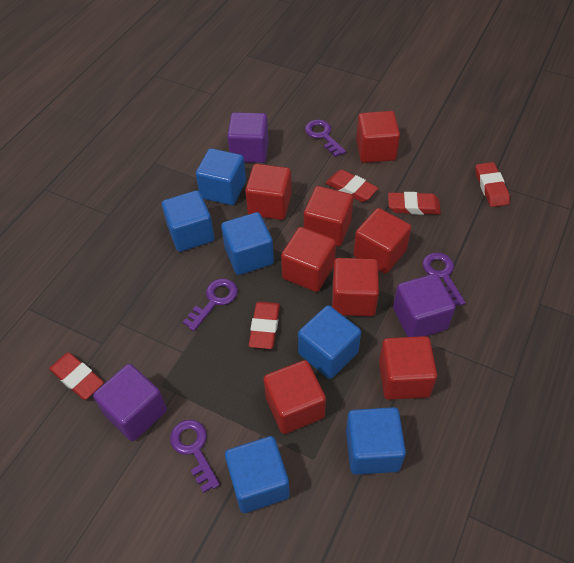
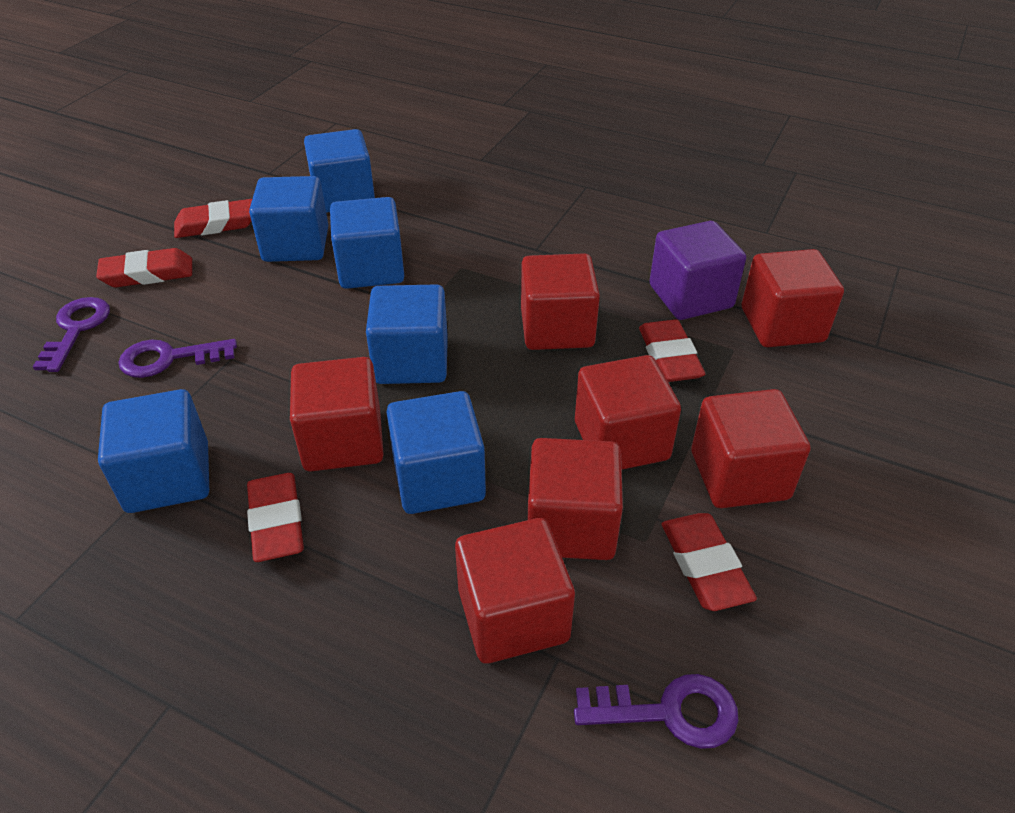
purple cube: [93,364,167,441] [227,112,269,163] [393,274,456,337] = 3 -> [650,221,746,320] = 1
purple key: [170,420,220,493] [183,279,238,331] [305,120,346,157] [423,252,466,306] = 4 -> [33,297,110,372] [119,339,237,378] [574,674,738,749] = 3
red cube: [245,164,292,220] [264,360,326,434] [281,227,336,292] [304,186,353,246] [332,258,379,316] [353,208,411,274] [356,111,400,163] [379,336,437,400] = 8 -> [290,357,384,471] [455,518,575,664] [521,253,600,350] [527,438,623,560] [575,355,681,470] [691,389,810,508] [742,249,844,347] = 7

